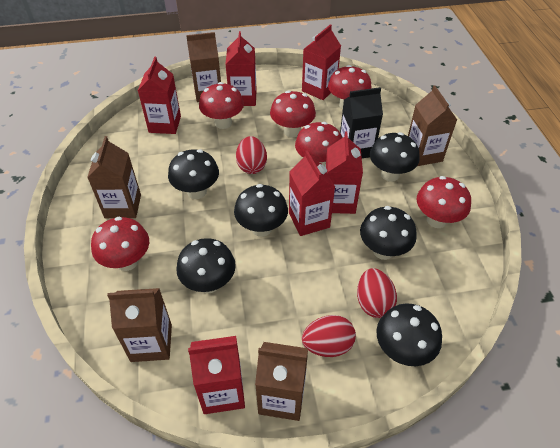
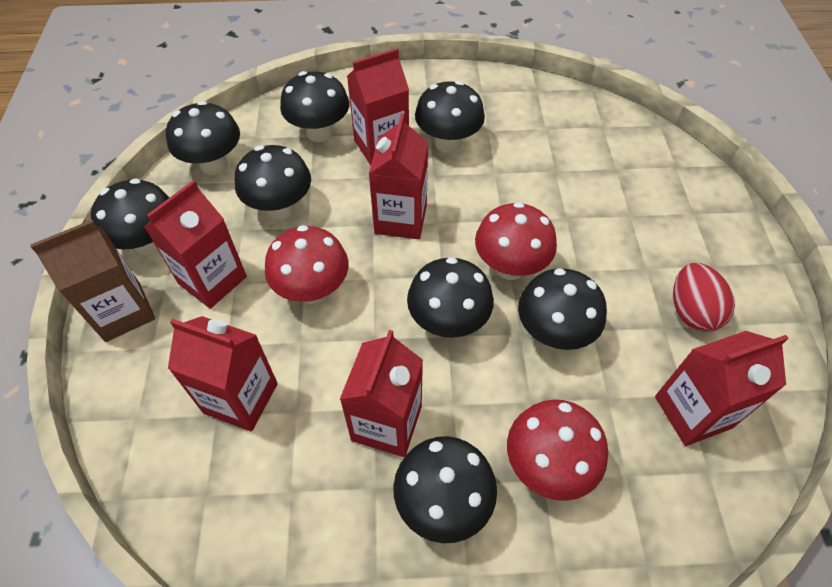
black carton: [340,87,383,158] = 1 -> none = 0
black mushroom: [168,149,219,199] [176,238,236,293] [234,184,288,237] [360,206,417,260] [370,132,420,182] [376,303,442,366] = 6 -> [91,178,169,256] [166,101,240,175] [235,145,311,220] [280,71,349,142] [393,436,497,543] [407,257,494,338] [415,81,485,153] [518,268,607,350] = 8
brown carton: [87,136,141,218] [107,288,172,362] [186,32,221,102] [255,342,308,421] [408,86,457,166] = 5 -> [30,220,155,342] = 1
red egg: [236,136,267,174] [302,315,356,357] [357,268,397,318] = 3 -> [673,263,735,332] = 1
red mushroom: [91,217,149,271] [199,82,244,129] [270,91,316,137] [295,122,342,167] [328,65,372,109] [417,176,471,228] = 6 -> [265,225,348,304] [475,202,557,280] [507,399,608,501] = 3

